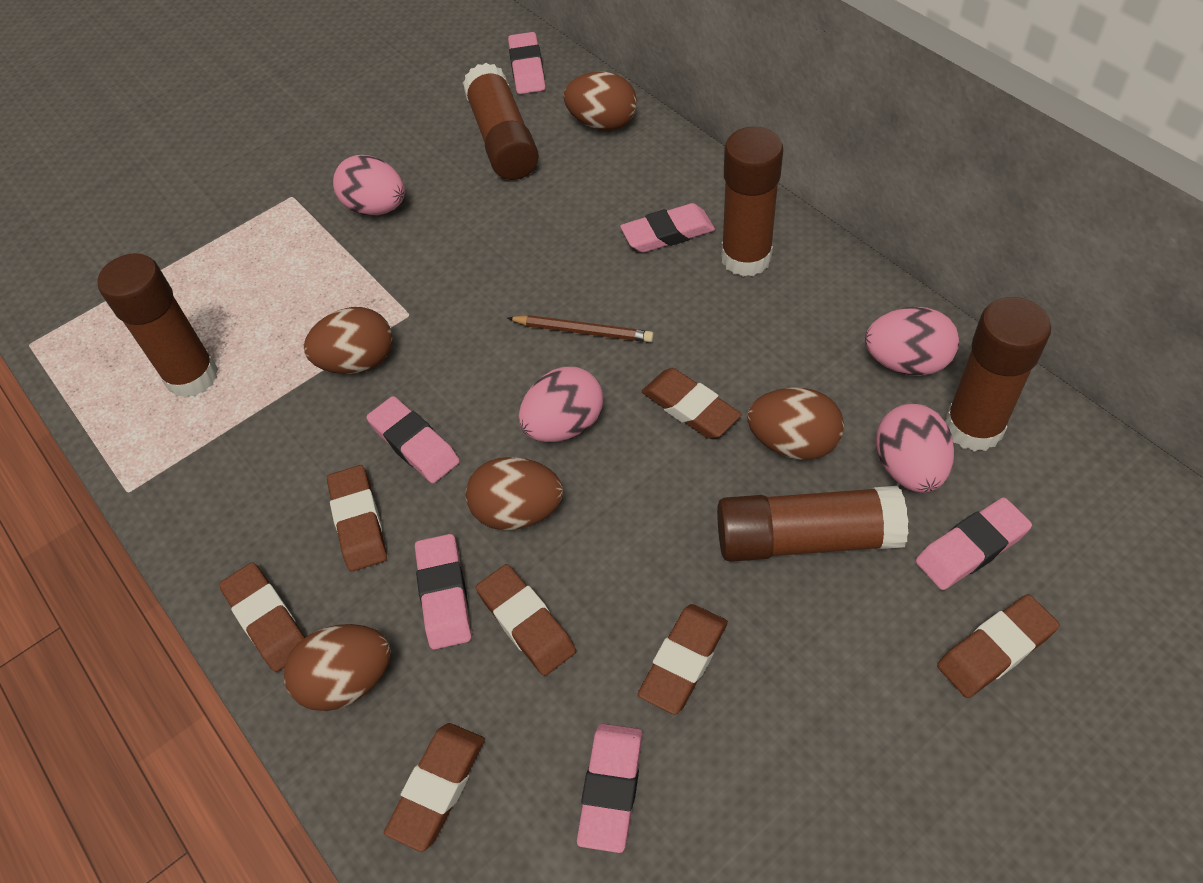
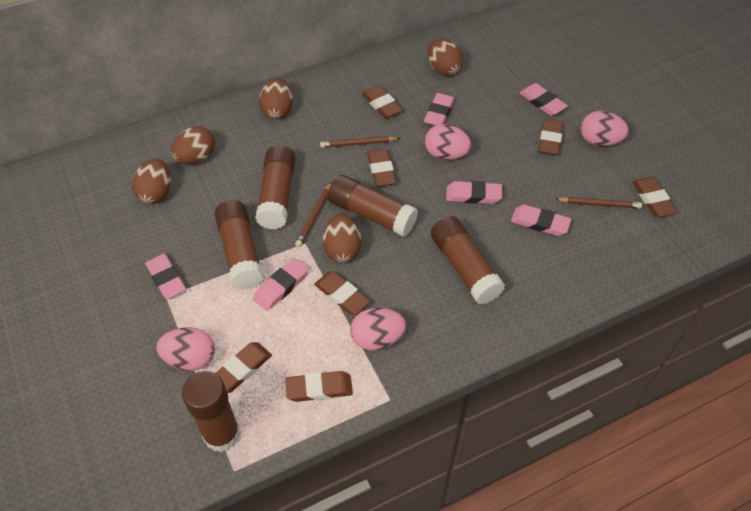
brown pencil: [507,315,654,342] = 1 -> [295,182,332,247] [320,136,400,148] [555,197,642,209] = 3

